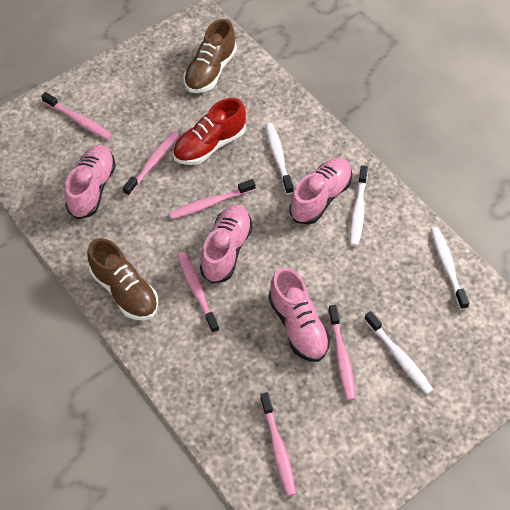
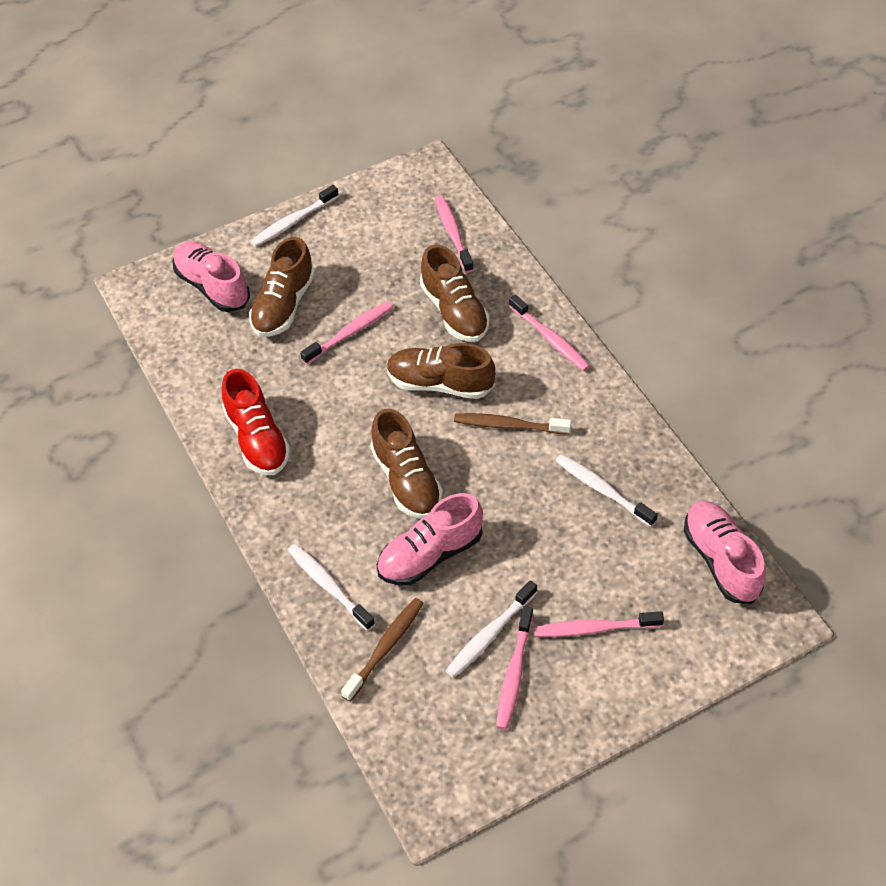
brown shoe: [87,238,158,320] [184,19,237,93] = 2 -> [249,237,315,337] [370,408,443,519] [387,343,495,399] [420,244,490,342] = 4
brown toothbrush: none = 0 -> [341,598,424,702] [454,413,571,434] = 2
pink shoe: [65,145,116,219] [200,205,253,284] [268,268,330,362] [289,158,352,224] = 4 -> [173,241,250,312] [377,493,483,585] [684,501,766,604] = 3
pink toothbrush: [41,92,112,140] [123,131,179,196] [168,179,256,219] [177,252,219,333] [260,392,296,496] [328,305,356,401] = 6 -> [300,301,394,365] [435,195,474,273] [496,606,533,730] [509,294,590,371] [534,611,664,637] = 5

